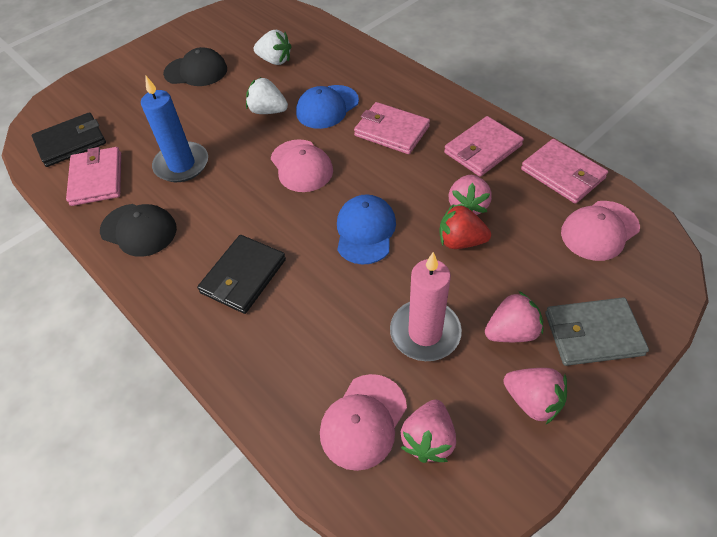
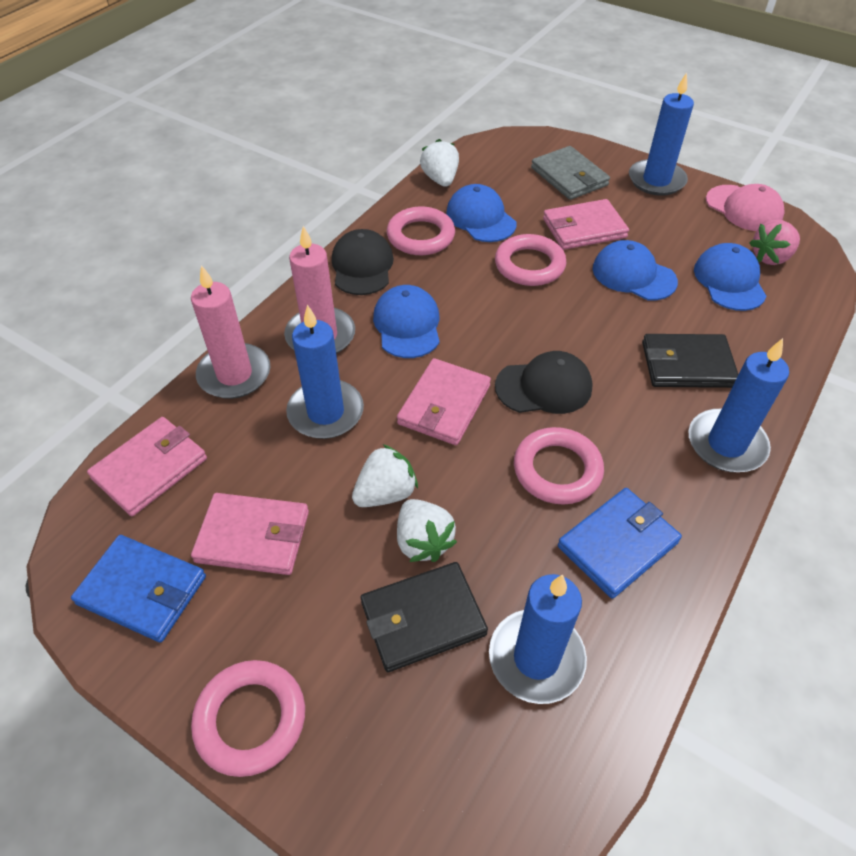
blue candle: [141,76,208,182] = 1 -> [286,305,364,439] [489,574,587,704] [629,73,694,196] [688,338,789,472] = 4
blue cap: [296,85,359,129] [337,194,396,265] = 2 -> [373,285,440,358] [446,184,516,242] [593,240,678,300] [694,243,767,311] = 4
blue wallet: none = 0 -> [71,535,206,643] [558,488,682,599] = 2
pink candle: [390,252,462,361] = 1 -> [191,265,270,399] [284,226,355,354] = 2
pink cap: [271,139,333,192] [320,374,407,471] [561,201,640,261] = 3 -> [706,184,785,231] = 1
pink ring: none = 0 -> [191,660,305,777] [387,206,455,255] [495,234,567,286] [514,427,604,505] = 4
pink strawberry: [401,400,456,463] [449,175,492,215] [485,291,544,342] [503,368,567,424] = 4 -> [749,220,800,265] = 1
red strawberry: [440,204,491,249] = 1 -> none = 0
white strawberry: [246,77,288,114] [254,30,292,65] = 2 -> [352,444,418,507] [397,499,457,562] [420,139,459,187] = 3

